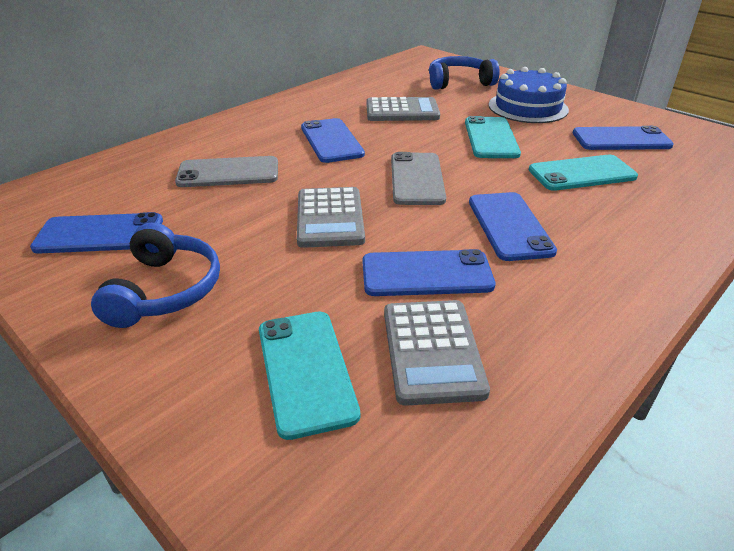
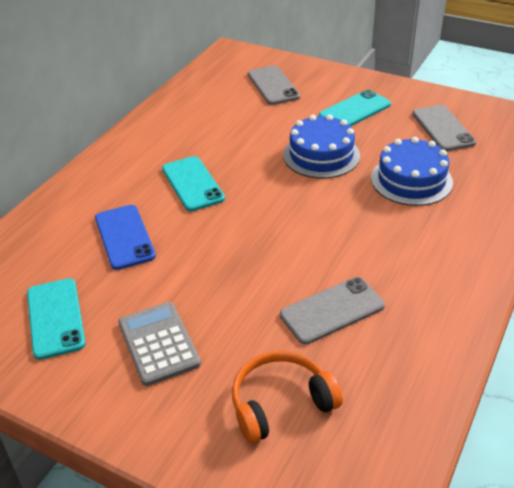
blue cake: [489,67,569,123] = 1 -> [283,114,360,179] [371,137,453,206] = 2
blue headphones: [91,222,220,328] [429,56,499,90] = 2 -> none = 0
blue phone: [30,212,163,254] [301,118,365,163] [362,249,495,296] [469,192,557,261] [573,126,674,150] = 5 -> [95,205,156,270] = 1
grey calculator: [297,187,365,248] [366,97,440,121] [384,300,490,406] = 3 -> [118,302,201,386] = 1
grey phone: [175,156,278,187] [391,152,446,205] = 2 -> [248,65,300,105] [280,277,385,344] [412,105,476,151] = 3
orange headphones: none = 0 -> [232,351,343,443] = 1

